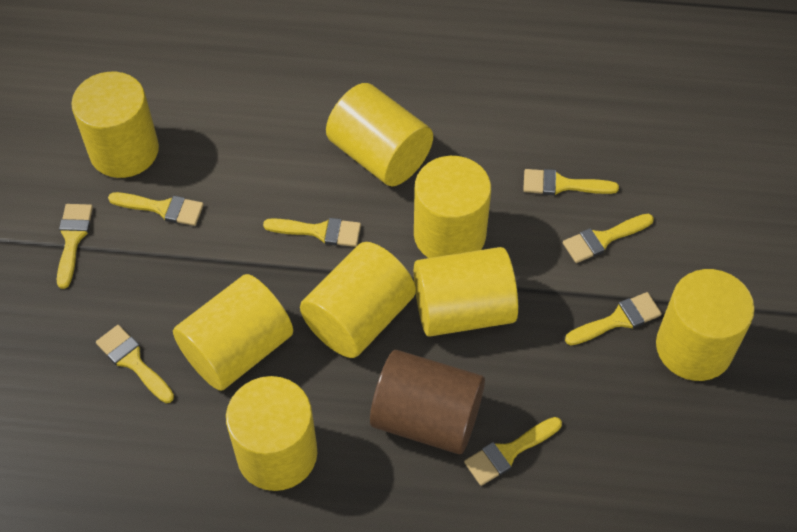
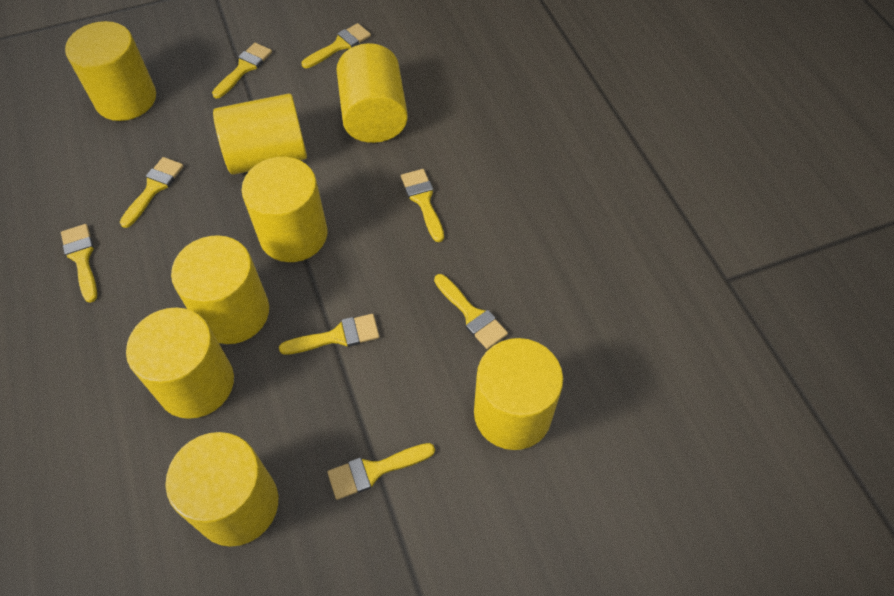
brown cylinder: [370,350,485,454] = 1 -> none = 0

